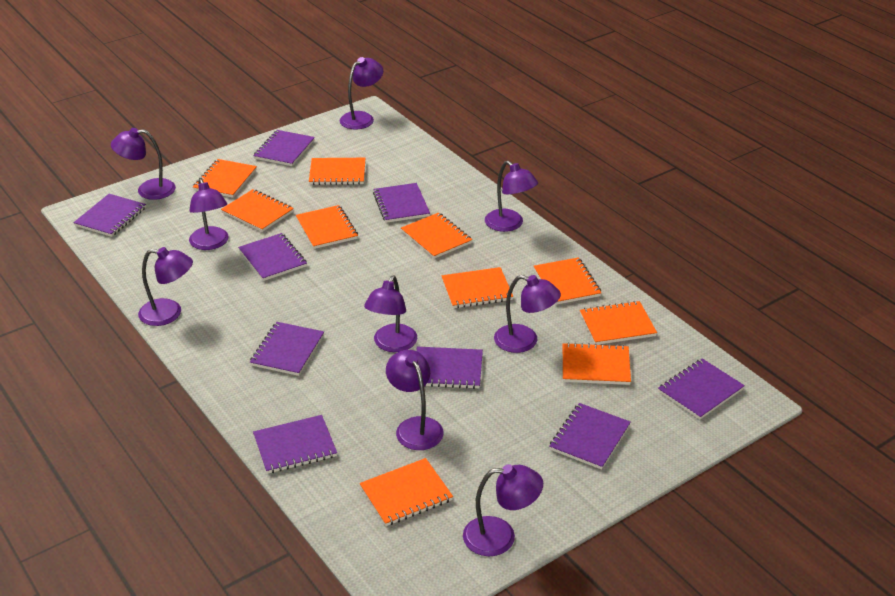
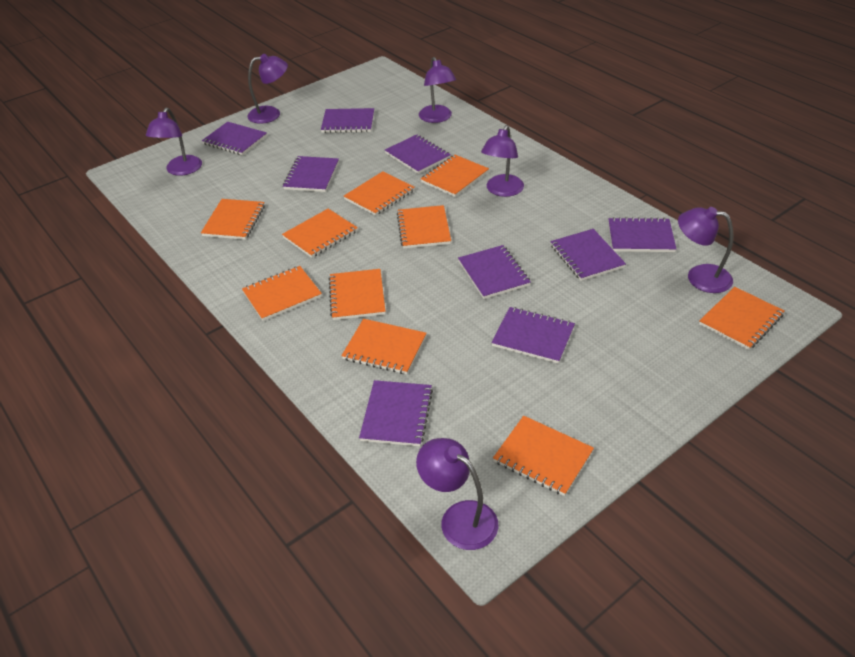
purple lamp: [111,128,176,200] [138,247,193,326] [189,178,229,250] [340,57,383,129] [364,275,417,352] [386,350,444,450] [463,464,543,556] [485,161,538,232] [494,275,561,353] = 9 -> [146,108,202,176] [247,54,288,124] [416,438,498,550] [419,57,456,123] [481,125,524,197] [678,207,734,293] = 6

